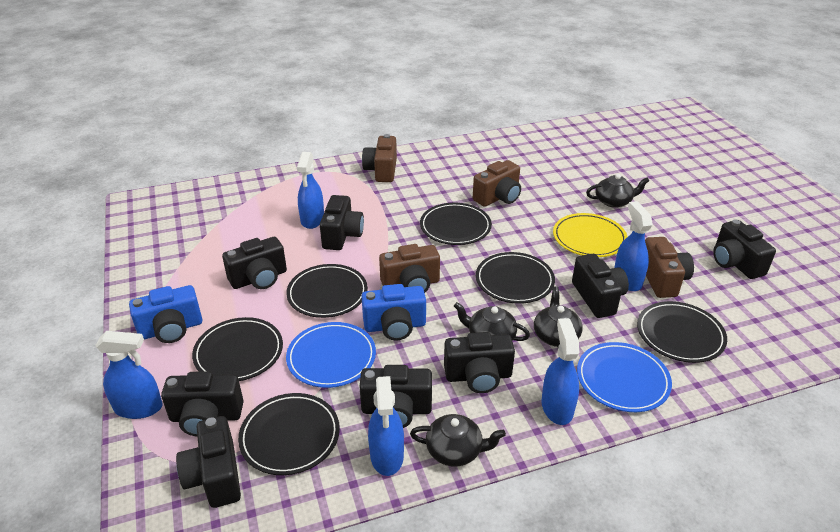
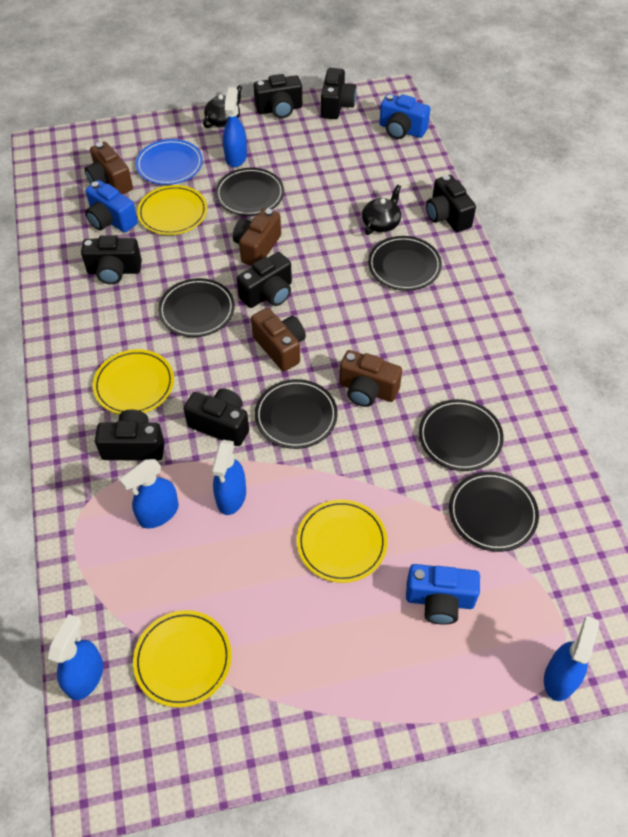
black camera: [161,371,244,436] [176,416,241,508] [222,237,287,289] [320,195,364,250] [360,365,432,428] [444,332,515,393] [572,254,629,318] [713,219,776,279] = 8 -> [81,235,142,284] [95,409,165,461] [184,388,249,446] [237,252,292,308] [253,74,302,118] [321,68,357,119] [426,175,476,232] = 7
black teapot: [410,414,506,466] [454,302,530,341] [534,286,583,347] [586,174,649,208] = 4 -> [203,85,242,128] [362,185,401,235] = 2
blue camera: [129,285,203,343] [361,284,426,340] = 2 -> [85,180,138,233] [380,94,430,139] [406,564,480,625] = 3
blue plate: [286,322,376,388] [577,342,672,412] = 2 -> [136,139,203,185] = 1
yellow plate: [553,213,628,257] = 1 -> [93,349,174,415] [133,610,231,707] [137,185,208,235] [297,500,387,583] = 4

